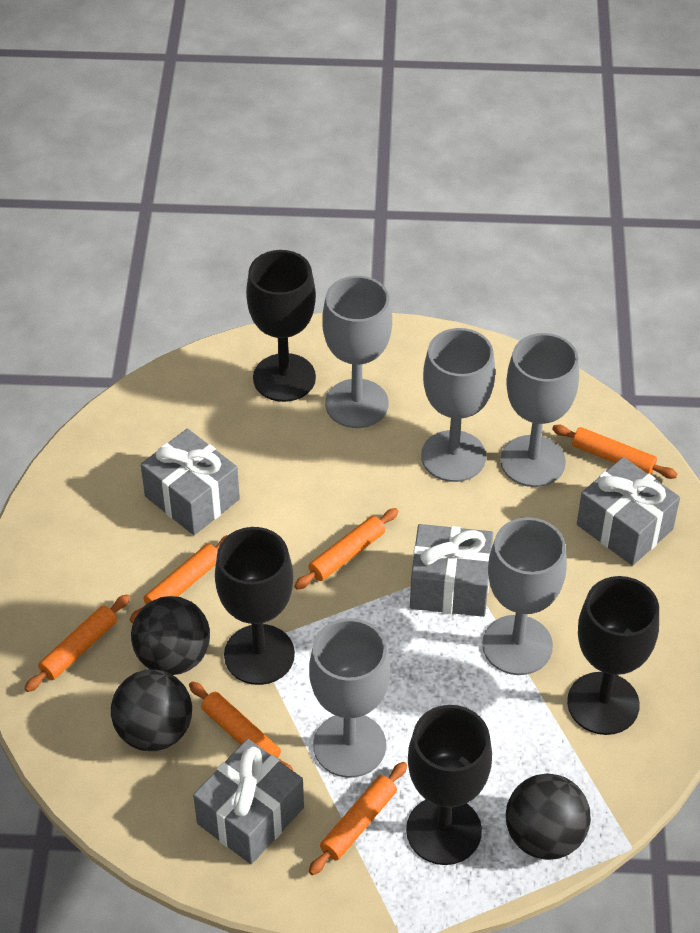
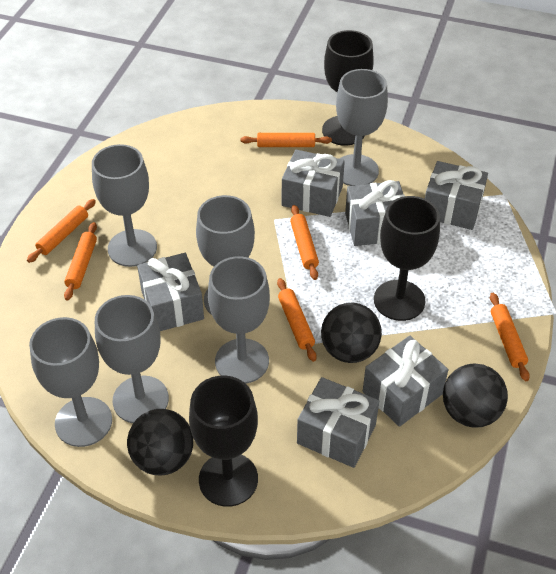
black goblet: [215,527,295,685] [246,250,316,402] [406,705,492,865] [567,576,659,735] = 4 -> [189,376,258,507] [322,30,374,146] [374,196,440,321] = 3
grey gift: [141,429,240,535] [193,739,304,864] [410,524,493,617] [577,457,680,566] = 4 -> [137,253,204,331] [282,150,345,217] [297,377,379,468] [345,180,405,246] [363,336,448,427] [425,161,488,230] = 6
grey goblet: [309,618,390,778] [322,276,392,428] [421,328,495,482] [482,517,567,675] [500,333,579,487] = 5 -> [29,317,112,447] [92,144,157,267] [95,295,169,423] [196,195,255,315] [208,256,270,384] [336,69,388,186] = 6

